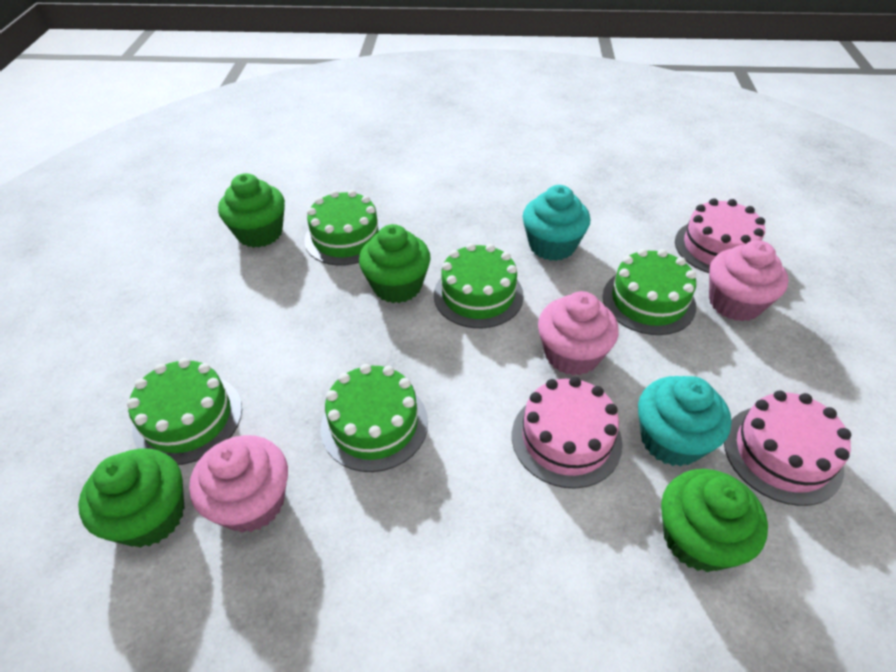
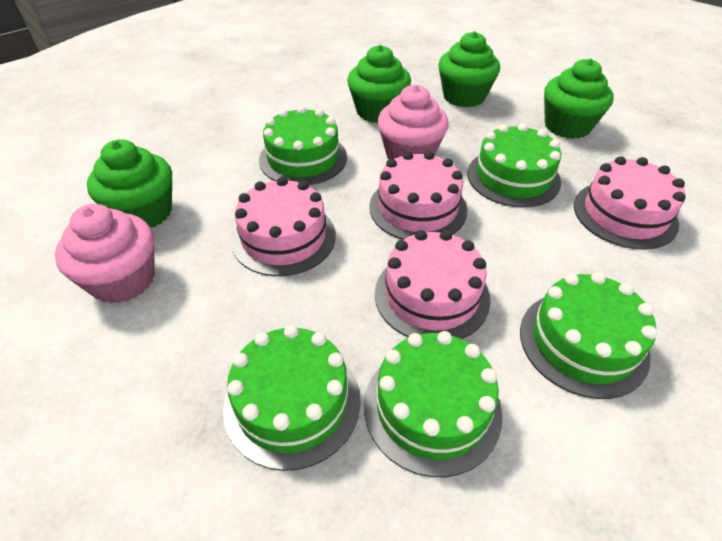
pink cake: [512,377,623,489] [675,198,765,273] [724,390,851,506] = 3 -> [231,177,336,276] [369,151,467,240] [375,230,490,339] [574,156,685,249] = 4
pink cupcake: [189,435,288,533] [538,291,619,376] [709,240,789,322] = 3 -> [55,204,155,304] [377,85,449,159] = 2
turquoise cupcake: [522,185,590,261] [638,376,732,467] = 2 -> none = 0

